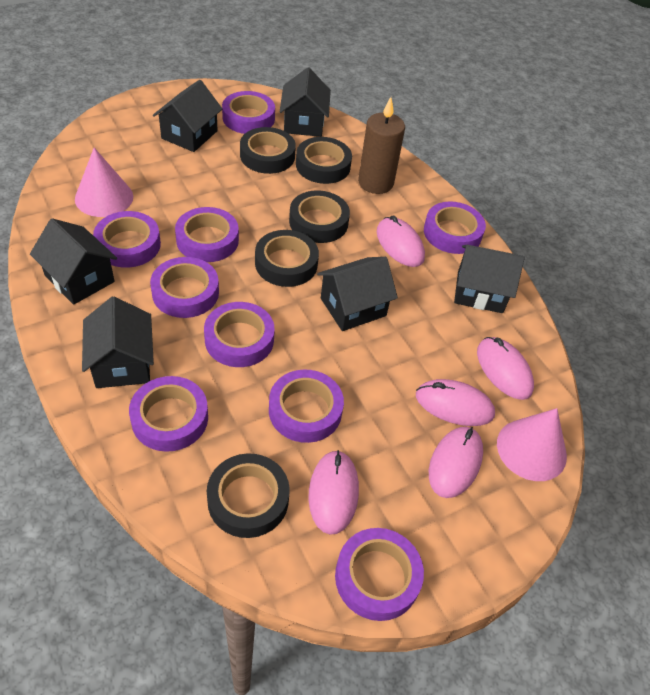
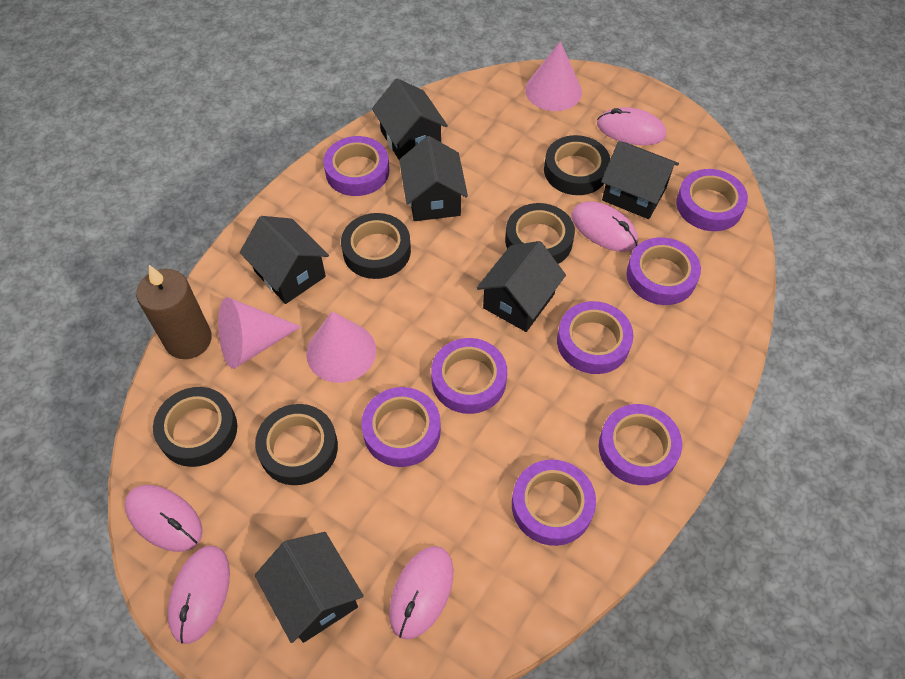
pink cone: [75,148,133,217] [497,408,567,481] = 2 -> [218,297,301,369] [306,311,376,383] [525,41,582,111] = 3
purple tape: [93,211,161,268] [129,376,208,452] [150,257,219,318] [175,207,239,262] [204,302,275,367] [222,91,275,134] [269,370,344,443] [335,528,424,621] [424,201,486,254] = 9 -> [323,136,389,196] [361,387,441,467] [431,338,507,414] [512,459,596,546] [557,301,633,374] [599,404,682,485] [627,237,701,305] [676,169,748,231] = 8

